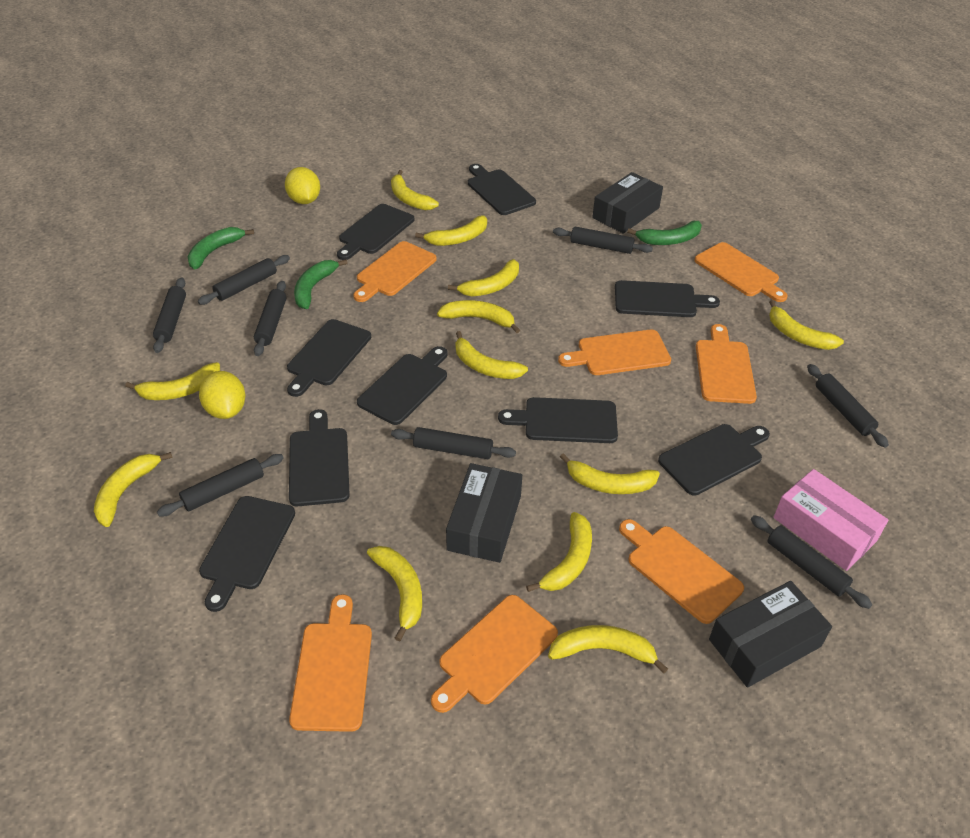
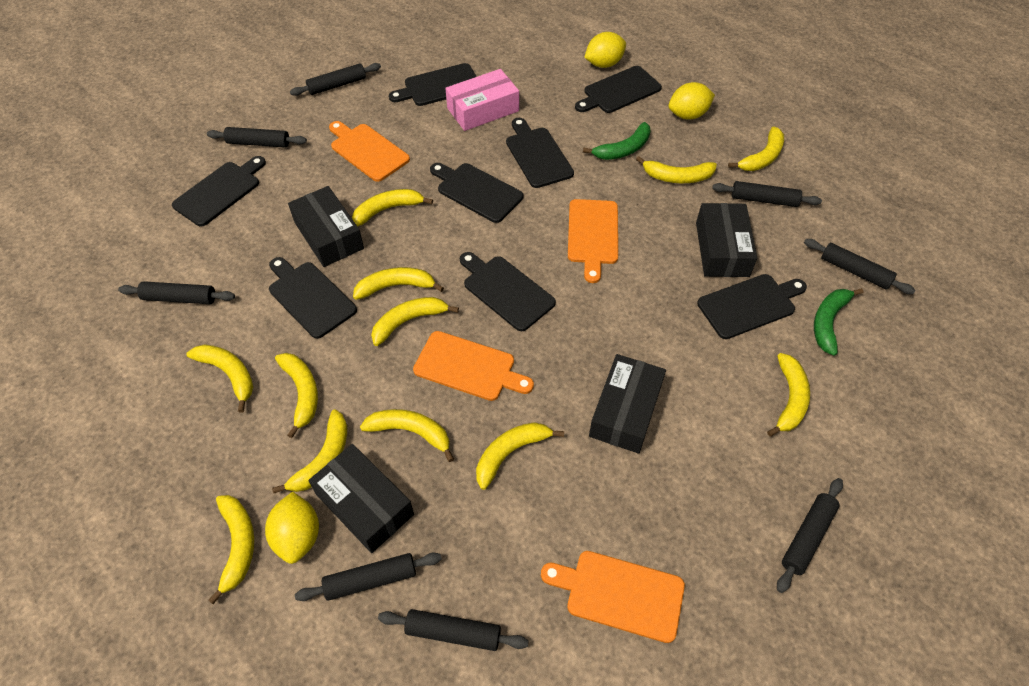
black box: [446,463,522,563] [592,172,663,234] [709,581,832,688] = 3 -> [288,186,364,267] [308,444,414,553] [589,354,666,454] [696,203,757,277] = 4
black cutting board: [199,496,295,612] [287,319,371,397] [289,409,350,506] [337,204,414,260] [357,346,448,425] [468,164,536,215] [498,397,618,443] [615,280,720,317] [658,424,770,496] = 9 -> [172,156,266,226] [269,257,357,339] [389,63,477,106] [430,163,523,223] [460,252,556,331] [506,118,574,188] [575,66,662,113] [697,274,807,339] = 8
green banana: [188,227,254,269] [294,259,348,309] [627,221,702,245] = 3 -> [583,122,650,160] [814,288,864,356] = 2
orange cutting board: [289,594,372,732] [353,241,437,302] [431,595,558,713] [558,329,671,375] [619,519,744,624] [694,242,788,302] [696,324,757,404] = 7 -> [329,121,410,182] [413,331,534,401] [541,551,685,643] [568,199,618,283] = 4
yellow lemon: [199,371,245,419] [285,167,320,204] = 2 -> [265,492,319,564] [584,32,626,68] [668,82,715,119] = 3

